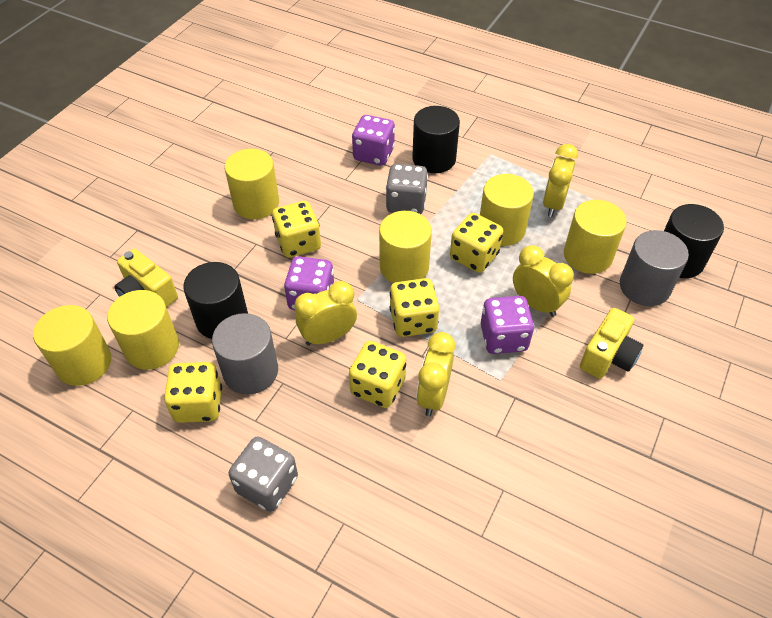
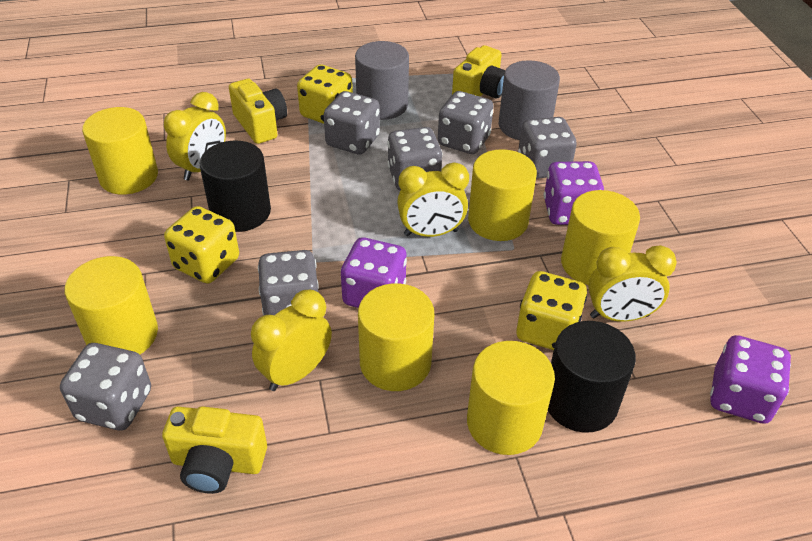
black cylinder: [183,262,248,339] [412,106,460,173] [664,204,724,278] = 3 -> [199,141,271,232] [548,321,636,433] = 2
grey dice: [229,436,298,512] [386,164,428,214] = 2 -> [60,343,151,431] [258,250,319,315] [324,91,380,154] [387,127,443,191] [438,91,494,154] [518,117,577,179] = 6
yellow camera: [114,249,178,307] [580,308,643,379] = 2 -> [162,406,267,494] [229,79,287,144] [452,45,505,99] = 3
yellow dice: [164,362,222,423] [272,201,321,258] [349,341,406,408] [390,278,439,337] [450,213,503,273] = 5 -> [164,206,239,284] [297,64,353,124] [516,271,587,350] = 3

